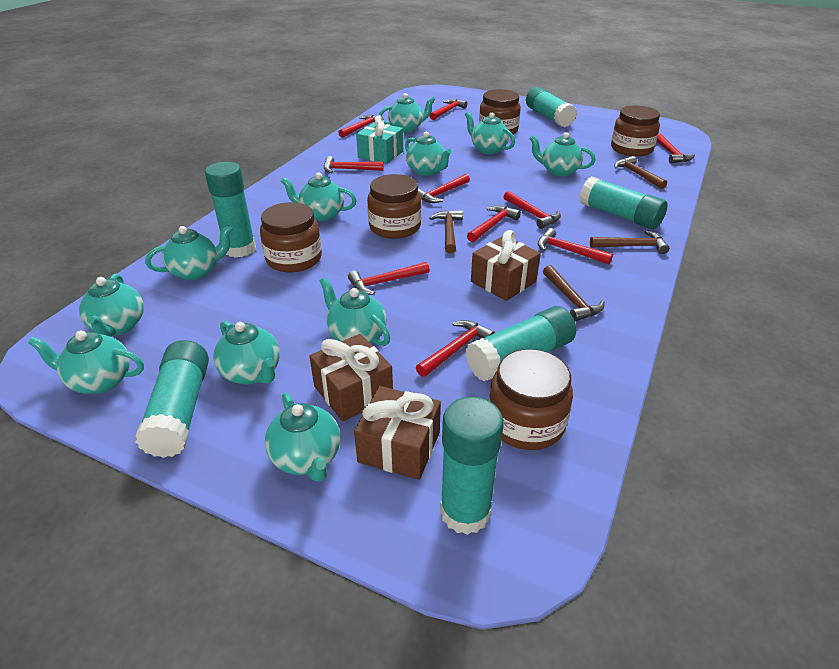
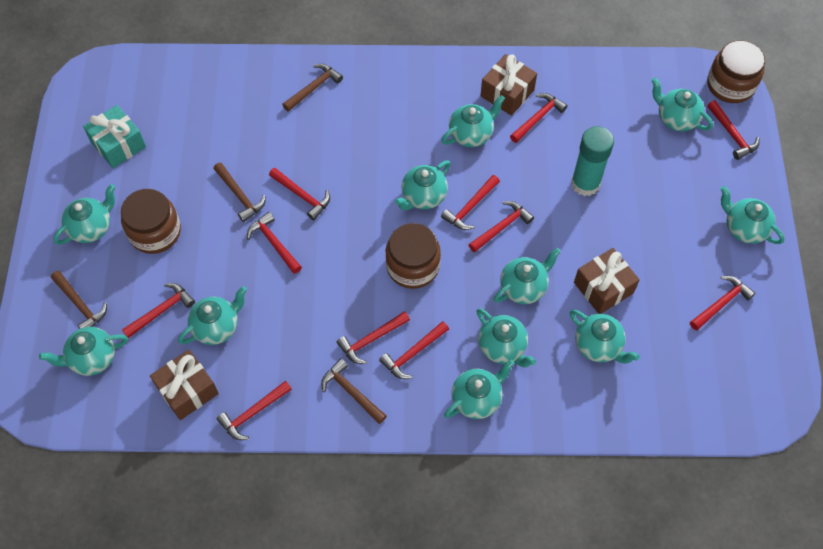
brown jar: [260,202,322,272] [367,174,421,239] [479,89,521,134] [489,349,573,450] [611,106,660,157] = 5 -> [121,189,181,254] [385,223,441,289] [707,40,765,103] = 3
red hammer: [324,156,384,173] [338,115,384,138] [348,262,429,295] [416,320,495,377] [418,174,470,203] [430,99,467,120] [467,205,521,242] [504,191,561,229] [538,228,613,264] [657,134,695,163] = 10 -> [122,283,195,338] [217,381,292,440] [247,212,302,274] [269,168,330,220] [337,311,410,364] [379,321,449,379] [441,175,500,230] [468,201,534,252] [510,93,568,143] [690,276,755,331] [707,100,760,160] = 11
turquoise glue stick: [135,340,209,458] [205,162,256,258] [440,397,504,535] [466,306,576,382] [526,87,577,127] [579,176,668,230] = 6 -> [571,126,614,196] = 1

